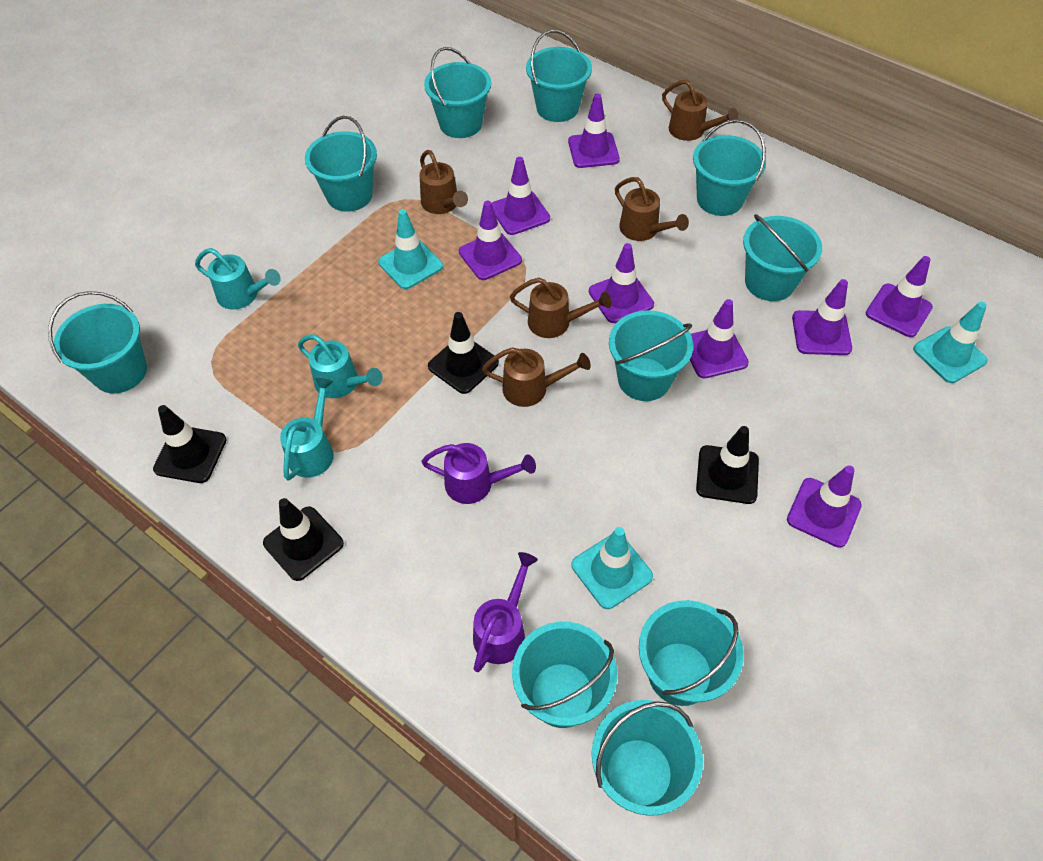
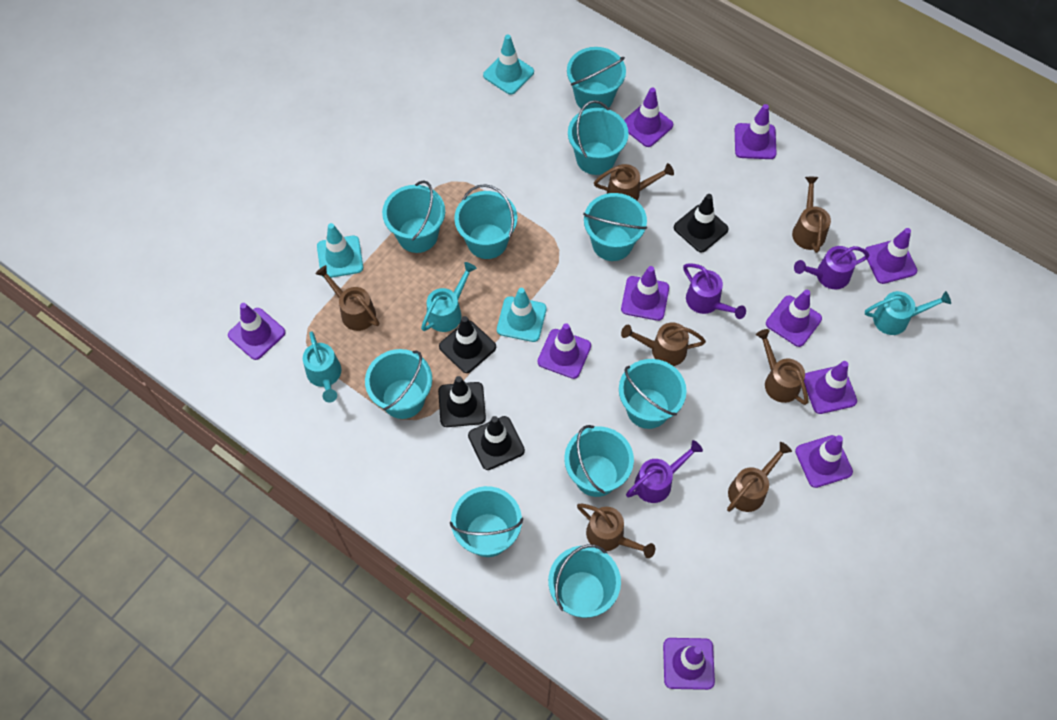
brown watering can: [420,150,468,214] [482,347,591,407] [510,278,612,338] [615,177,689,241] [662,80,739,141] = 5 -> [316,265,379,331] [577,504,655,558] [594,163,674,201] [621,322,706,366] [727,442,792,512] [756,329,808,405] [792,177,831,253] = 7
purple traffic cone: [459,201,522,280] [492,157,550,235] [568,94,620,168] [589,243,654,323] [690,299,749,378] [787,465,862,548] [792,279,852,355] [866,256,933,337] = 8 -> [228,303,286,360] [537,323,591,379] [621,266,669,321] [624,87,673,147] [663,638,715,690] [735,104,777,159] [766,290,822,347] [795,435,853,488] [804,361,857,414] [864,228,917,284] = 10
purple watering can: [421,443,536,504] [473,552,538,672] = 2 -> [626,440,703,503] [683,264,746,319] [794,246,870,289] = 3

